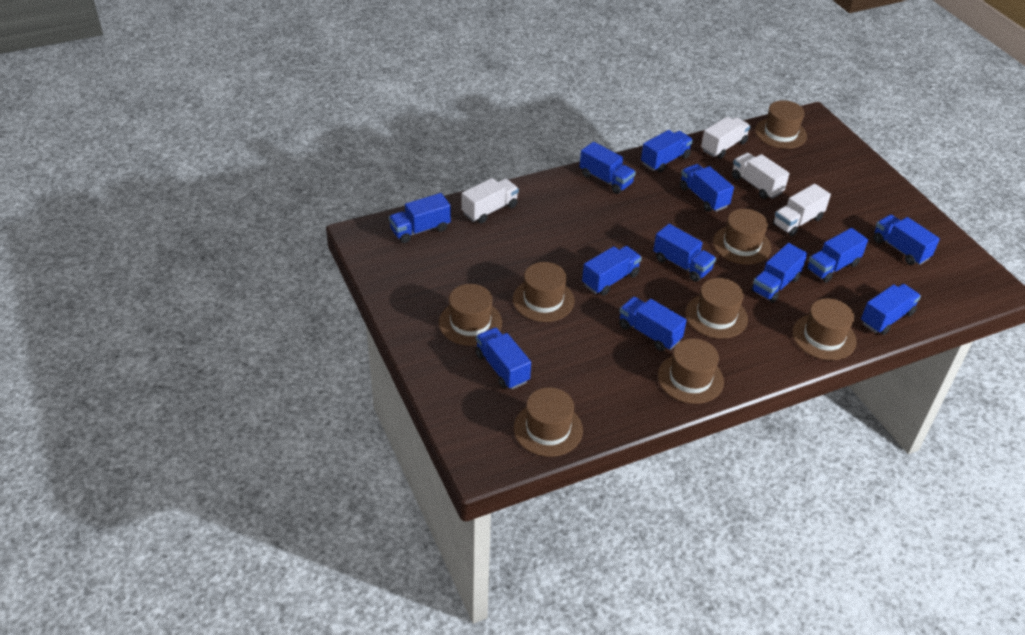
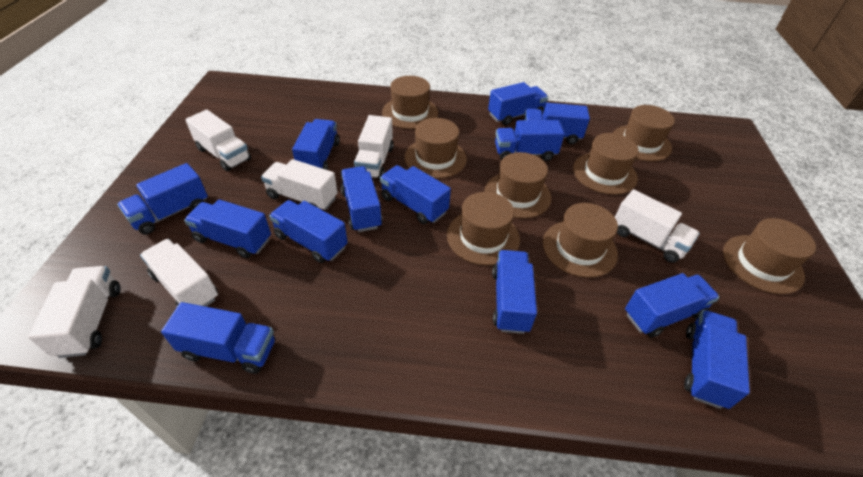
blue truck: [389,193,451,243] [475,328,531,389] [579,142,636,194] [582,246,642,295] [619,297,687,351] [641,130,693,173] [653,224,716,282] [680,164,734,212] [751,243,807,303] [806,228,868,283] [861,284,921,335] [873,215,940,265] = 12 -> [117,163,208,235] [161,302,275,374] [184,199,271,258] [269,200,348,263] [292,119,340,170] [341,166,382,232] [380,165,451,224] [488,82,548,125] [492,250,537,334] [495,120,565,161] [524,103,590,144] [625,273,720,337] [684,310,750,409] = 13
white truck: [462,178,519,224] [701,117,751,159] [732,153,789,199] [773,184,831,236] = 4 -> [28,266,121,358] [140,239,218,307] [185,110,251,171] [261,159,338,210] [354,115,393,179] [615,190,700,263] = 6

